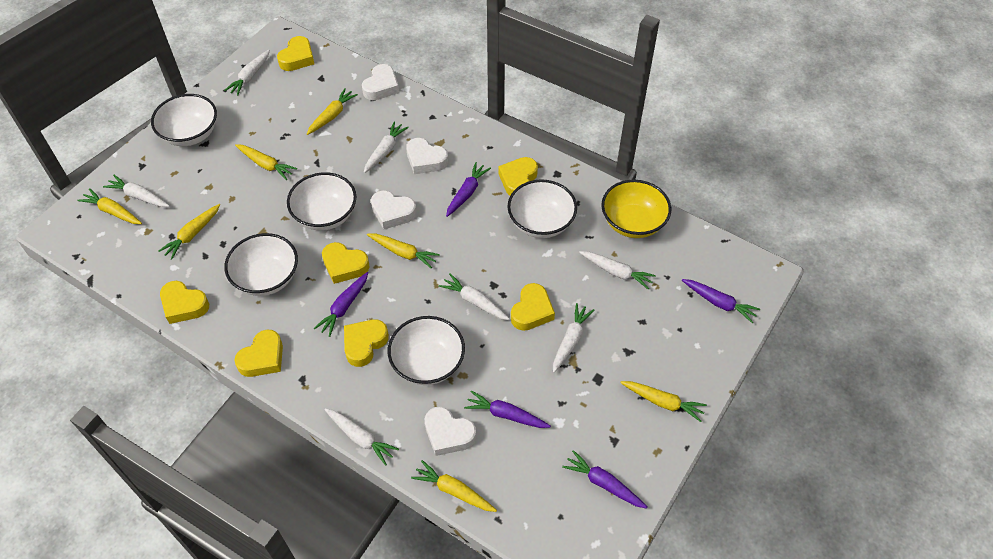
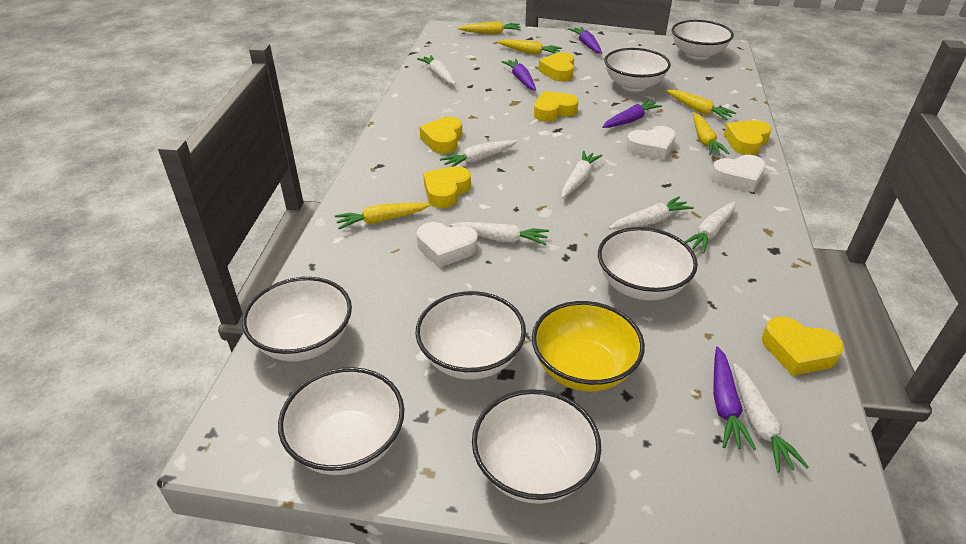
purple carrot: [314,272,368,337] [446,162,491,217] [464,391,551,428] [562,450,648,509] [682,279,760,323] = 5 -> [501,59,536,91] [568,27,602,54] [602,99,662,128] [713,347,756,450] = 4
white bowl: [151,94,217,146] [224,233,298,296] [287,172,356,231] [388,316,465,385] [508,179,577,238] = 5 -> [242,277,352,361] [278,367,404,475] [415,291,526,380] [472,389,601,504] [598,227,698,301] [604,48,671,92] [672,20,734,60] = 7
white heart: [362,64,399,100] [371,190,417,229] [406,138,448,174] [425,407,476,456] = 4 -> [417,222,478,268] [626,126,676,160] [711,155,766,192] = 3
yellow carrot: [77,188,142,224] [159,204,220,260] [235,144,297,180] [307,88,358,135] [367,233,440,269] [411,460,497,512] [620,381,707,422] = 7 -> [335,203,431,229] [458,21,521,34] [497,39,562,55] [666,90,736,120] [693,112,729,155] = 5
yellow heart: [160,281,209,324] [234,330,283,377] [277,36,314,71] [322,242,370,284] [344,319,389,367] [498,157,538,196] [511,283,555,331] = 7 -> [420,117,462,154] [423,166,471,208] [534,91,578,122] [538,52,574,82] [724,120,772,155] [762,317,844,376] = 6

